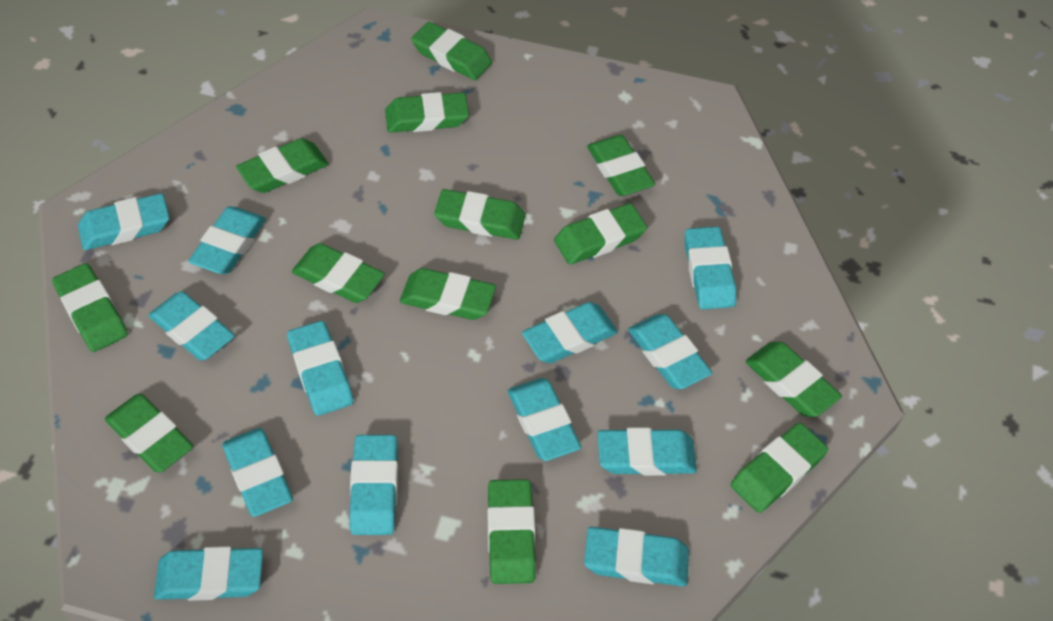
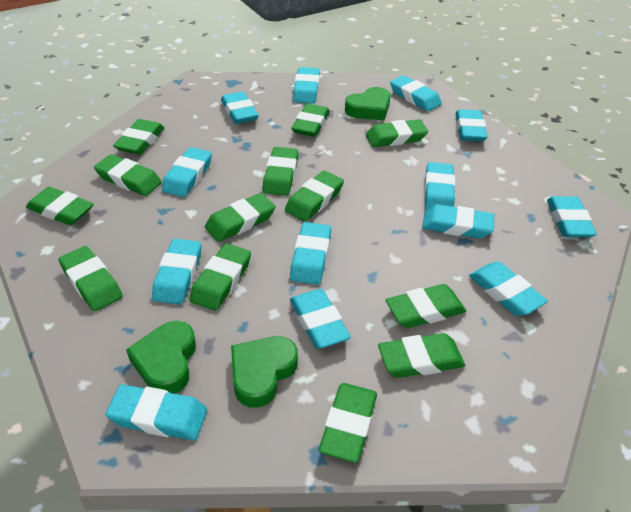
green heart: none = 0 -> [126,321,196,394] [231,336,298,408] [345,87,391,120] = 3

